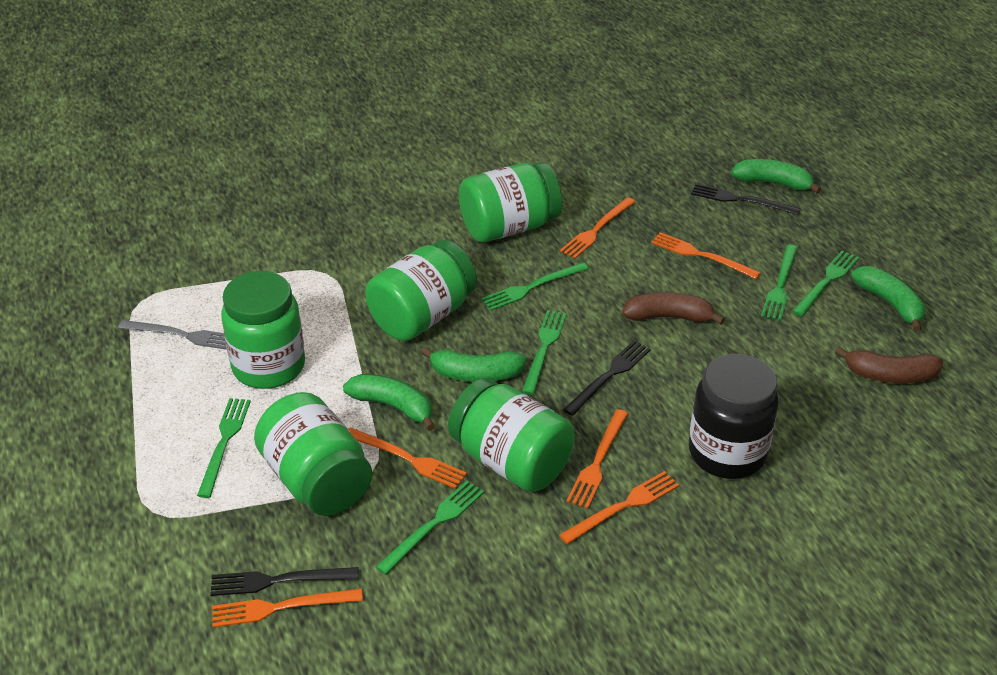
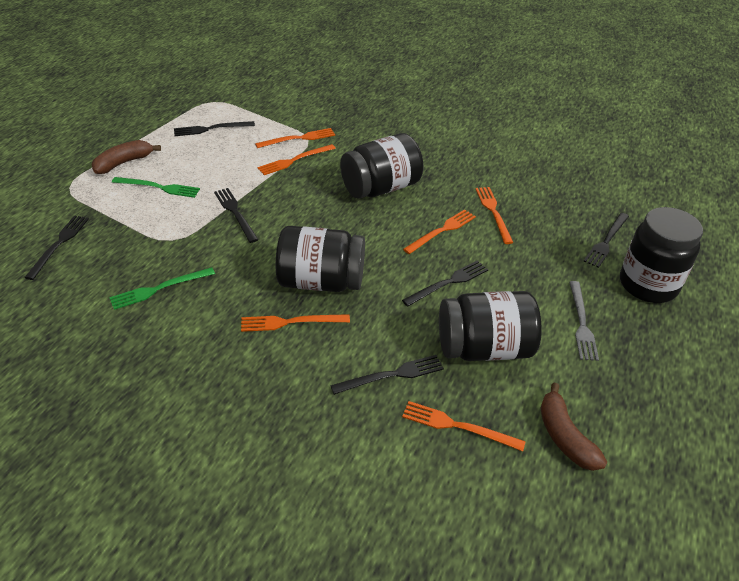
black fork: [210,567,359,596] [563,340,651,416] [691,183,801,215] = 3 -> [24,215,89,280] [174,121,255,136] [214,188,259,243] [330,355,444,395] [402,260,488,307] [583,213,629,268] = 6
black jar: [689,354,779,479] = 1 -> [276,226,365,292] [340,133,423,199] [439,291,542,361] [620,207,703,303] = 4
green banana: [343,374,435,431] [421,347,526,382] [731,159,821,194] [851,266,925,332] = 4 -> none = 0
green fork: [197,398,251,498] [376,481,484,575] [481,262,589,311] [522,310,567,395] [761,245,798,321] [792,251,859,317] = 6 -> [109,267,215,310] [112,177,200,198] = 2
green jar: [221,271,305,389] [254,392,372,516] [365,240,477,341] [448,378,575,492] [459,162,562,242] = 5 -> none = 0

